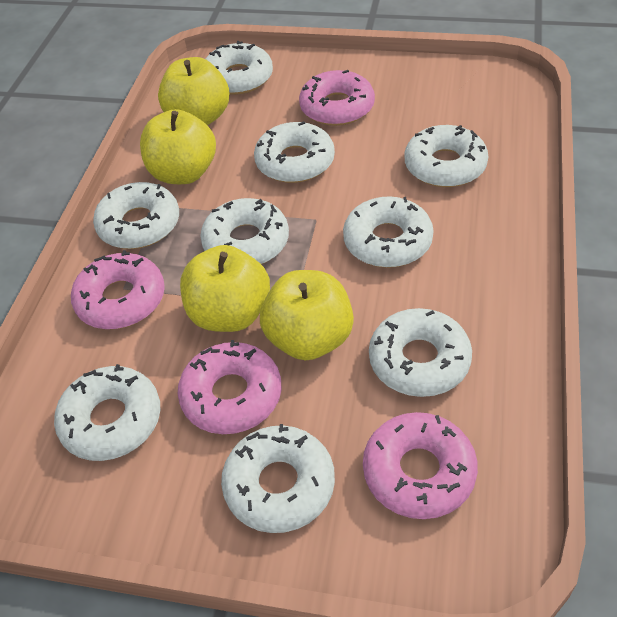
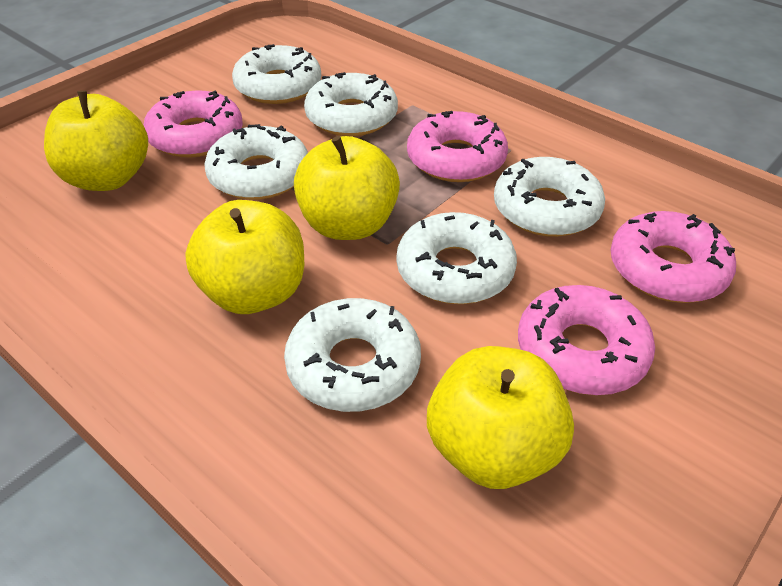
white donut: [54,364,160,461] [93,182,179,249] [200,198,289,264] [206,41,273,95] [221,424,335,533] [254,121,335,183] [343,196,433,268] [369,308,472,397] [405,125,488,187] = 9 -> [204,124,308,200] [232,44,321,104] [284,298,421,412] [304,72,398,136] [397,212,517,304] [494,157,605,237] = 6

